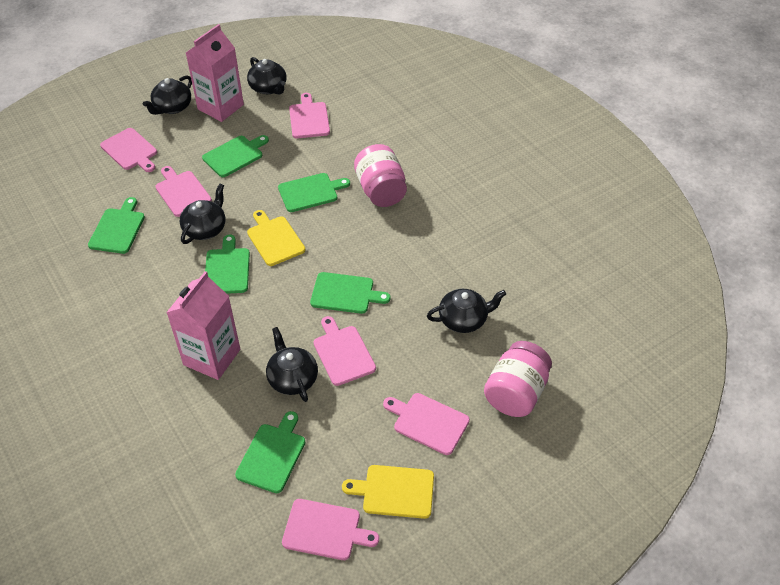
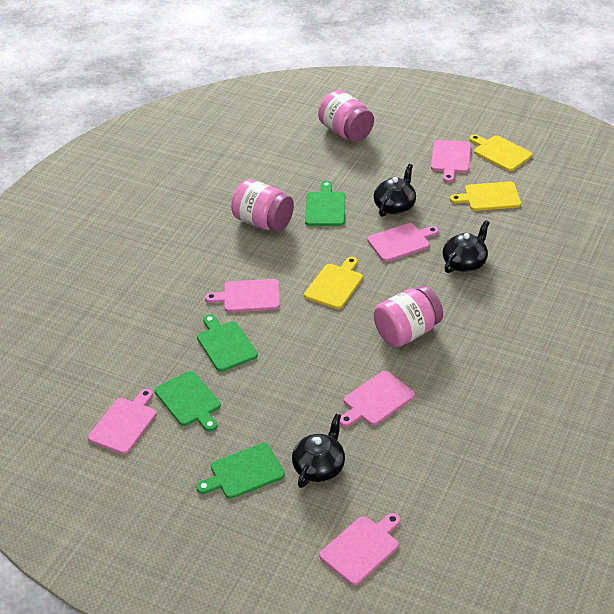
black teapot: [143,75,192,115] [180,184,225,244] [247,57,286,94] [266,327,318,402] [427,289,506,333] = 5 -> [292,414,345,488] [374,164,416,217] [443,220,490,273] = 3
green cutting board: [88,197,145,254] [202,135,269,177] [205,234,250,294] [235,411,305,493] [278,173,350,212] [310,272,390,314] = 6 -> [155,371,221,432] [196,443,285,499] [197,314,258,372] [305,181,345,226] = 4
pink carton: [166,271,240,380] [186,24,244,122] = 2 -> none = 0
pink jar: [354,144,407,207] [484,341,552,417] = 2 -> [231,179,294,232] [318,90,374,142] [374,286,443,347] = 3
yellow cutting board: [247,210,305,266] [342,465,434,519] = 2 -> [304,257,363,309] [450,181,521,211] [470,134,532,171] = 3

